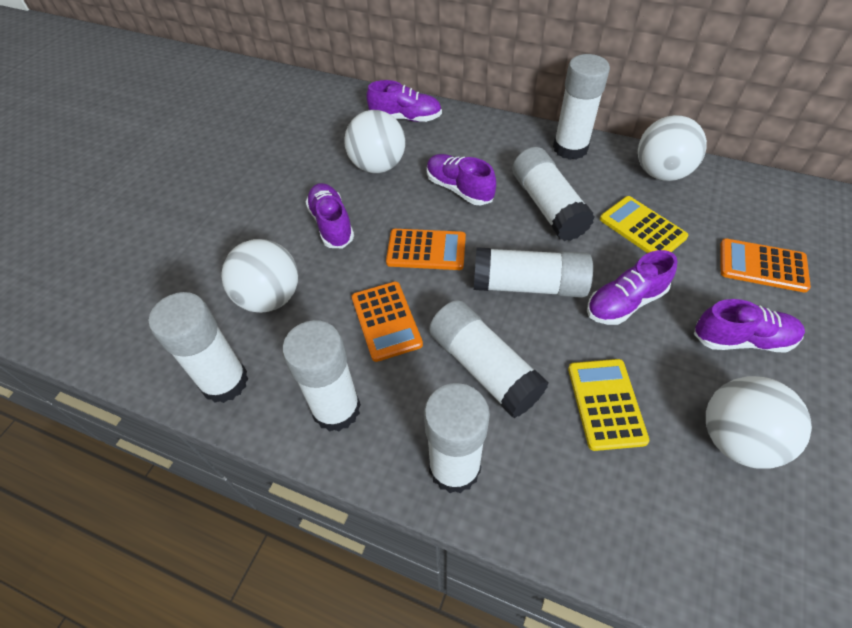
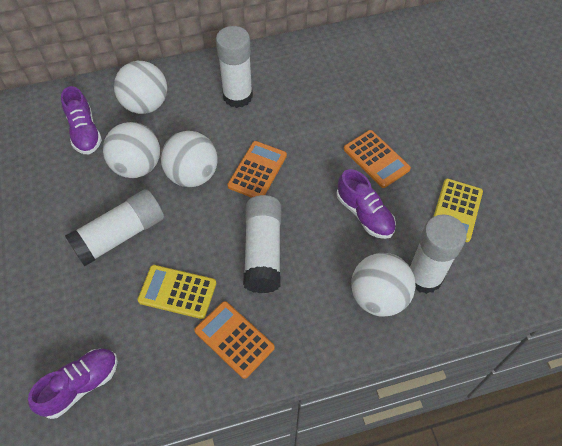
purple shoe: [305,183,354,248] [366,80,442,122] [427,154,496,205] [587,250,677,325] [694,299,805,352] = 5 -> [28,349,118,419] [61,86,102,154] [337,169,396,239] = 3
white glue stick: [149,292,248,403] [282,320,361,432] [424,383,490,493] [429,300,549,418] [474,247,593,298] [512,147,595,241] [553,54,610,160] = 7 -> [65,189,164,266] [216,26,253,108] [243,195,281,293] [410,214,467,294] = 4

